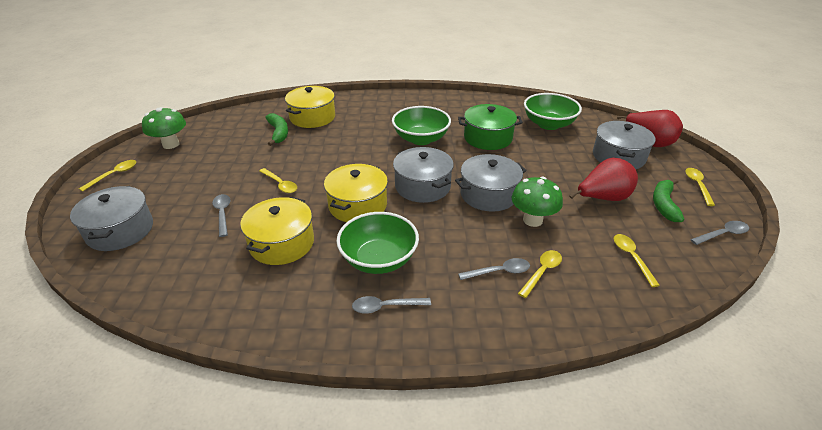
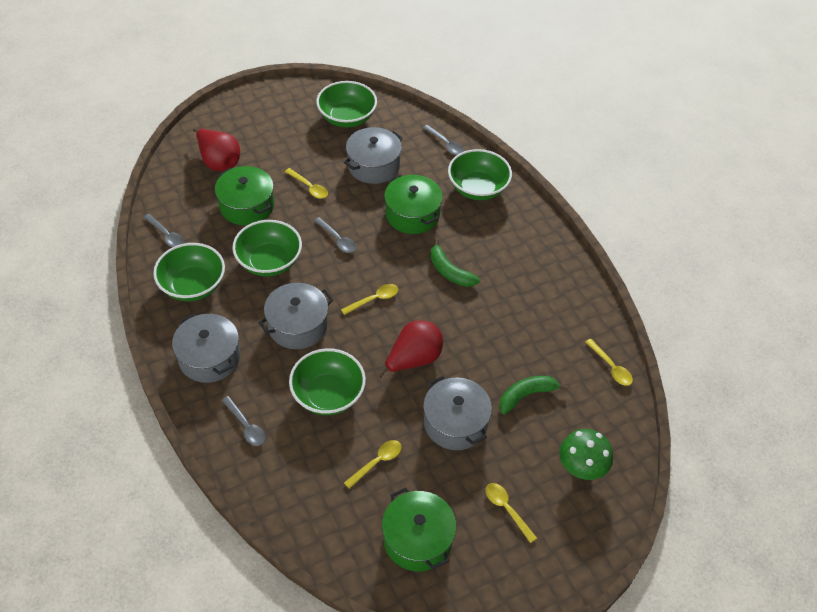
green bowl: [336,212,419,274] [392,106,451,145] [524,93,582,130] = 3 -> [153,243,225,301] [232,220,302,276] [289,348,366,415] [316,81,377,128] [448,149,512,200] = 5
green mushroom: [142,107,186,149] [512,177,563,227] = 2 -> [559,429,613,480] = 1
green pot: [458,104,523,150] = 1 -> [215,166,274,225] [382,487,456,571] [384,175,443,234] = 3
yellow pot: [240,197,314,265] [285,86,335,128] [324,164,388,222] = 3 -> none = 0

